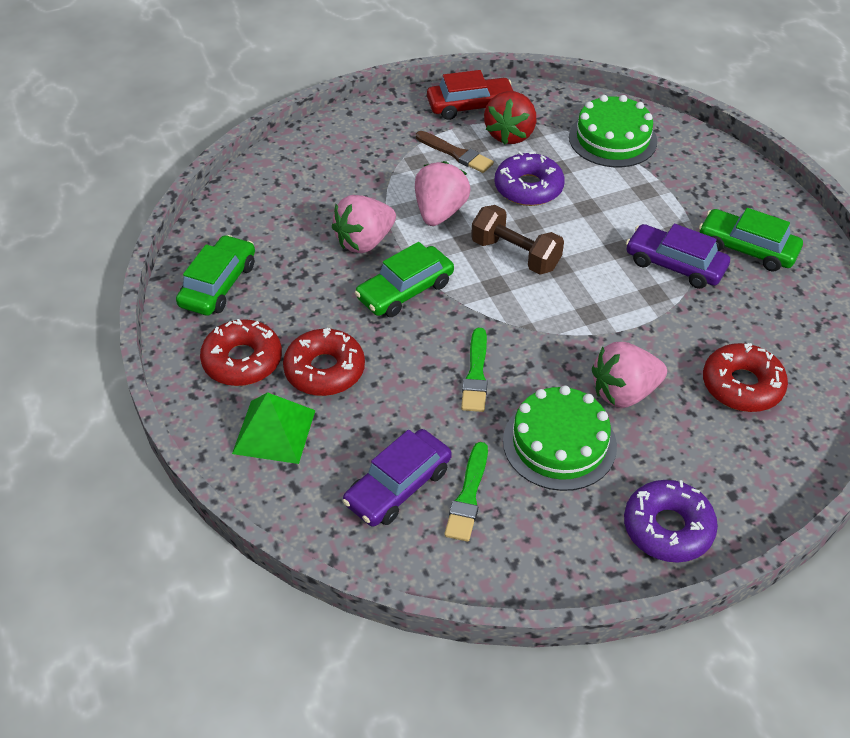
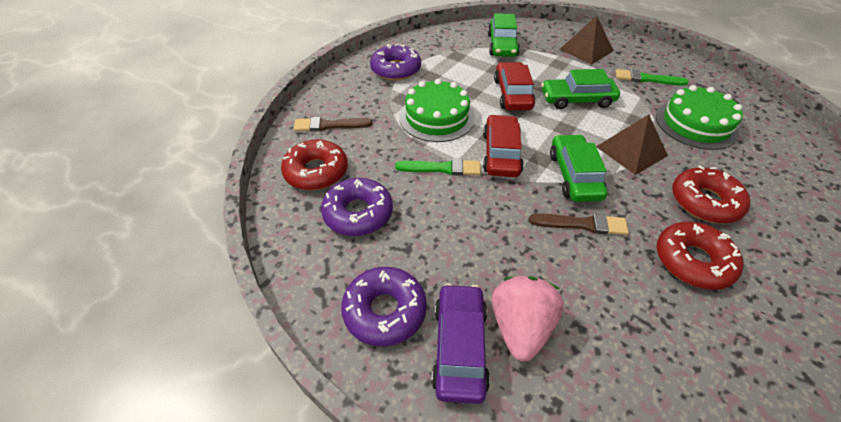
brown brush: [416,131,494,173] = 1 -> [294,117,373,132] [529,213,629,235] = 2
brown dumbbell: [471,205,564,274] = 1 -> none = 0
brown pyramid: none = 0 -> [560,16,614,65] [596,114,668,175] = 2
green pyramid: [232,392,316,464] = 1 -> none = 0
pink strawberry: [332,195,396,253] [415,161,471,226] [592,342,667,408] = 3 -> [492,276,564,361] = 1
purple car: [342,429,452,527] [626,224,730,289] = 2 -> [431,283,490,404] = 1
purple donut: [494,151,565,206] [624,480,718,563] = 2 -> [321,178,393,236] [341,267,427,347] [370,44,421,80] = 3
red car: [427,70,513,120] = 1 -> [483,115,524,177] [494,62,535,110] = 2
red strawberry: [484,91,536,145] = 1 -> none = 0

